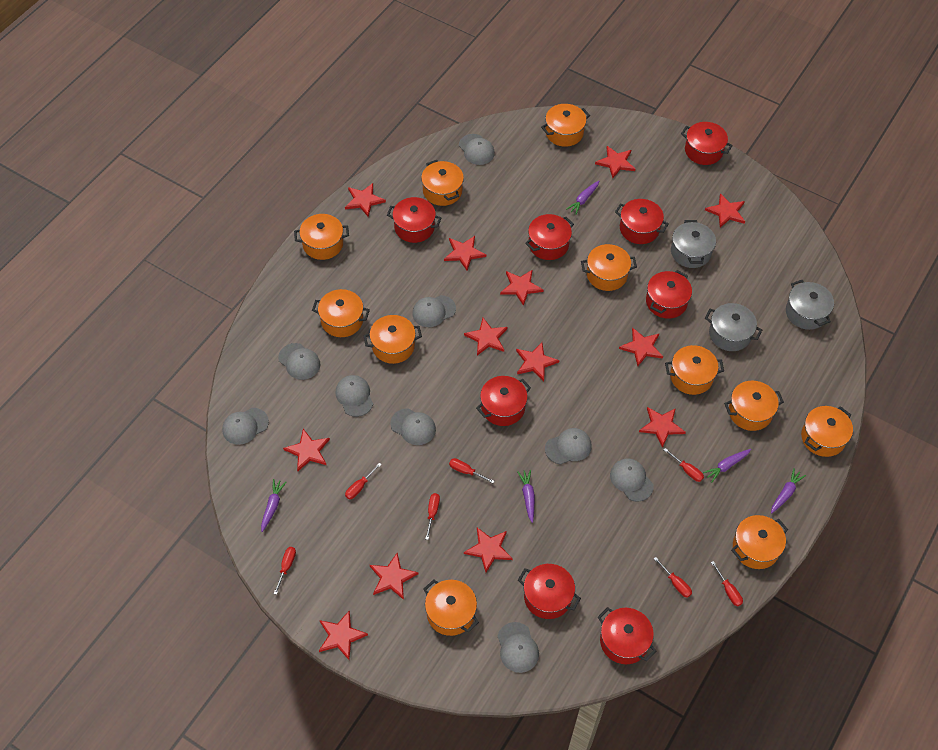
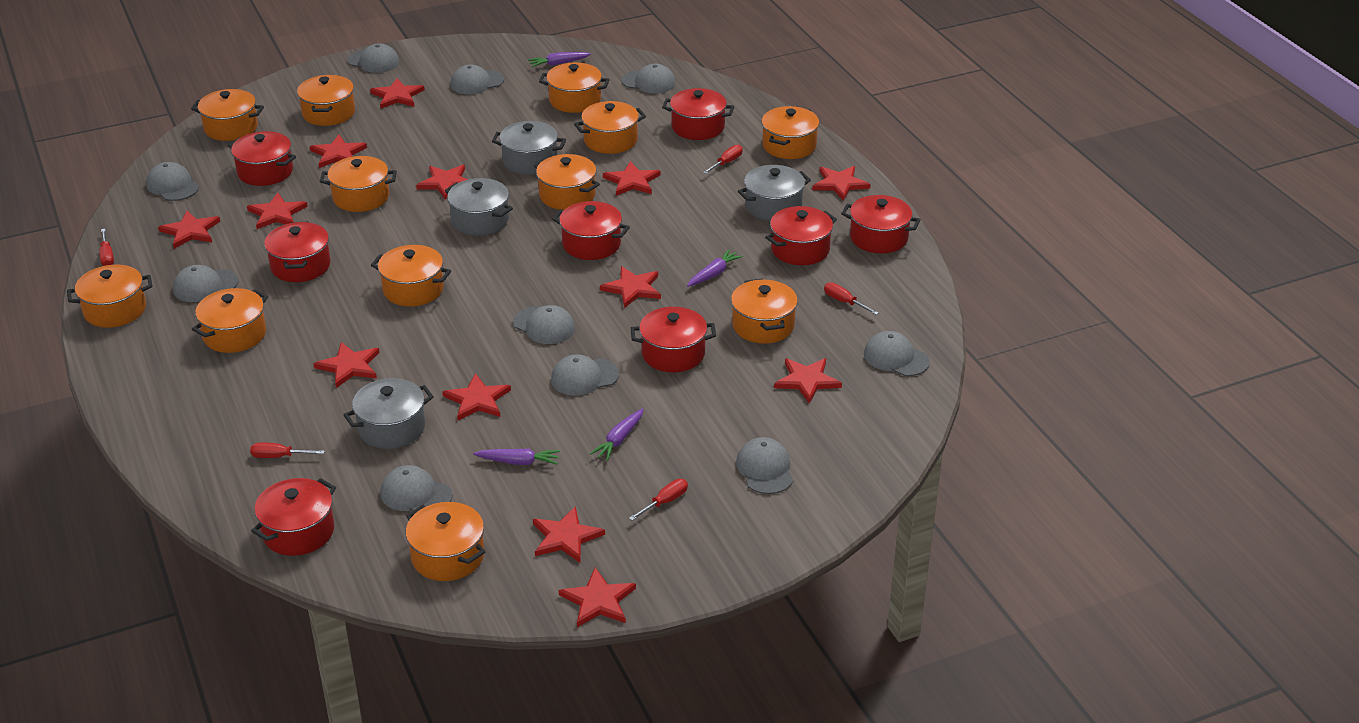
grey cap: [222,408,269,445] [278,343,320,380] [335,375,373,417] [390,408,436,445] [412,295,456,327] [459,134,495,165] [498,622,539,673] [545,428,592,465] [610,459,654,502] = 9 -> [146,162,199,201] [173,265,239,302] [347,44,399,73] [380,465,453,511] [451,64,504,95] [513,305,575,344] [551,354,619,396] [621,64,676,94] [736,437,793,494] [864,331,930,376] = 10
grey pot: [671,220,716,268] [705,303,762,351] [786,280,834,330] = 3 -> [343,378,434,449] [445,178,513,236] [492,121,566,175] [738,165,811,221] = 4
orange pot: [294,214,349,260] [312,289,370,337] [363,315,422,364] [421,160,464,206] [423,579,479,636] [541,104,590,147] [581,244,637,291] [665,345,724,395] [724,381,784,431] [731,515,788,569] [801,406,853,457] = 11 -> [67,265,152,328] [191,89,264,141] [192,288,268,353] [297,75,355,126] [320,156,397,212] [371,245,451,306] [406,502,485,581] [534,154,600,210] [539,62,610,113] [574,101,646,154] [731,278,798,344] [761,106,819,159] = 12
purple carrot: [261,479,286,532] [517,470,535,523] [567,181,599,215] [703,449,751,482] [771,468,806,514] = 5 -> [473,449,560,465] [528,52,591,67] [590,408,644,461] [687,249,743,287] = 4
red screwdriver: [274,547,296,595] [345,463,382,500] [425,493,440,540] [449,458,494,483] [654,557,692,598] [664,448,704,482] [711,561,743,606] = 7 -> [99,229,114,266] [250,442,325,458] [629,479,688,521] [703,145,743,174] [824,282,879,315] = 5

